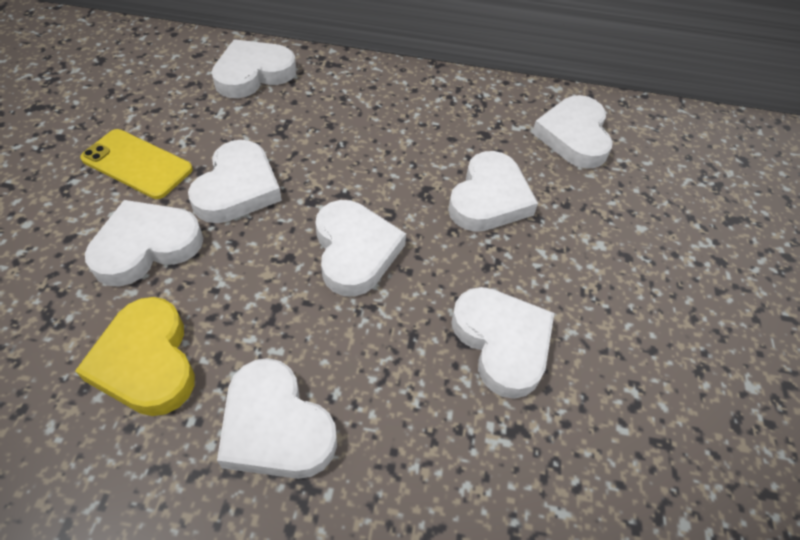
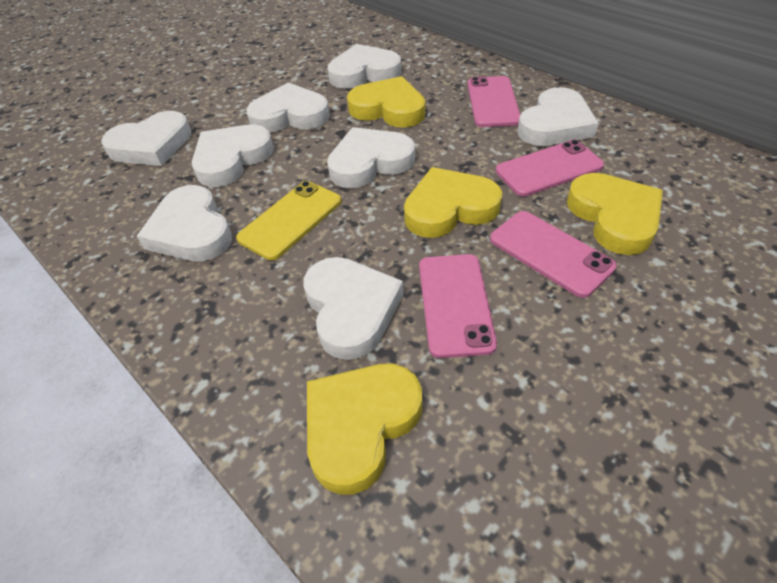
pink phone: none = 0 -> [419,254,497,358] [468,76,520,127] [490,211,617,298] [496,140,604,197] = 4
yellow heart: [75,297,195,416] = 1 -> [307,364,422,495] [347,76,425,128] [404,167,502,238] [567,173,663,255] = 4

